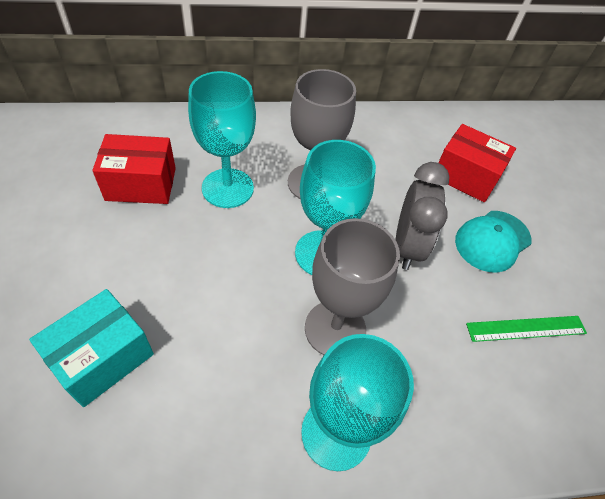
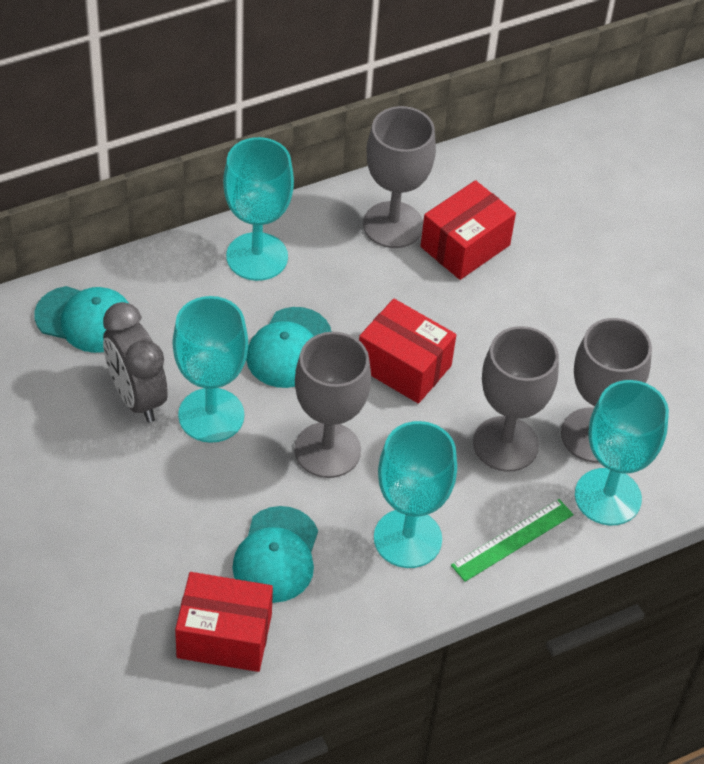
grey goblet: [288,69,356,199] [305,218,400,355] = 2 -> [295,332,371,478] [363,106,436,248] [473,326,559,472] [561,318,652,463] = 4
red box: [93,134,176,204] [438,124,516,202] = 2 -> [175,572,273,672] [359,299,456,404] [420,180,516,280] = 3
turquoise box: [29,289,154,407] = 1 -> none = 0
turquoise cap: [455,211,532,273] = 1 -> [34,286,129,353] [232,506,318,603] [246,307,332,388] = 3
turquoise goblet: [188,71,256,208] [295,140,376,275] [301,334,414,471] = 3 -> [173,296,248,443] [223,137,294,281] [374,421,457,568] [575,380,669,526] = 4

